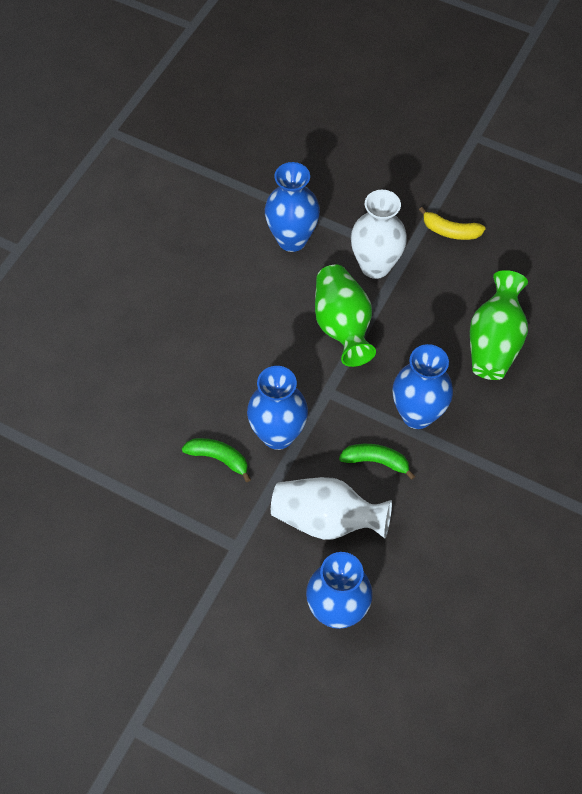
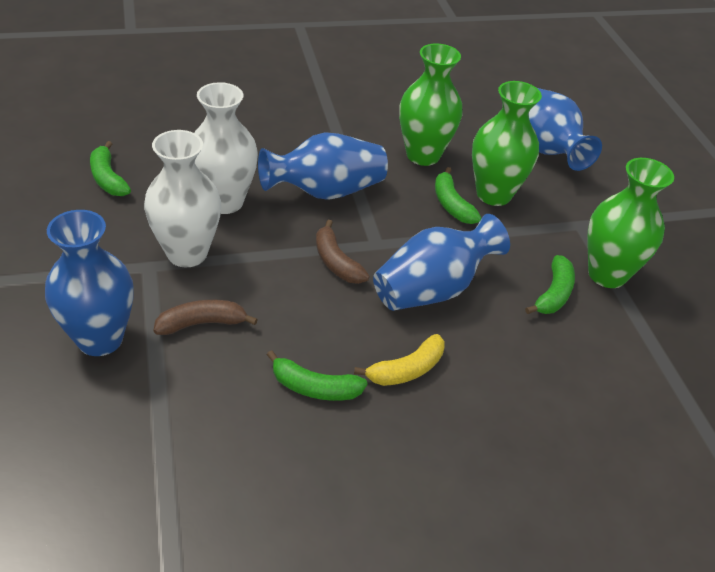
brown banana: none = 0 -> [154,300,258,335] [316,220,370,284] = 2
green banana: [182,438,251,482] [339,444,415,480] = 2 -> [90,141,131,196] [267,350,368,401] [435,167,481,224] [525,255,575,314] = 4
green vase: [315,265,376,367] [470,270,528,380] = 2 -> [399,44,462,166] [472,81,542,206] [587,158,674,288] = 3

